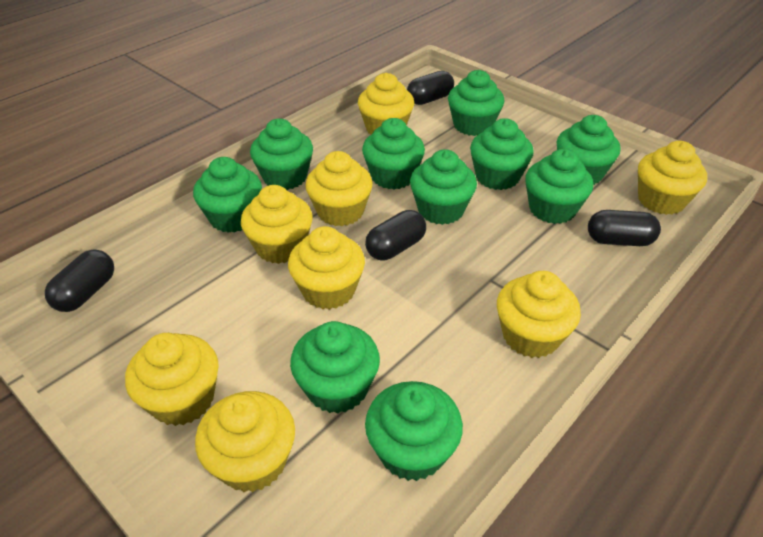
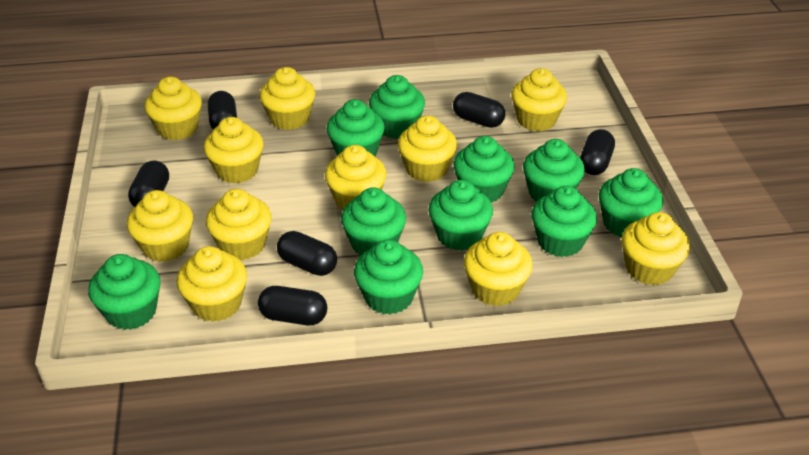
black capsule: [45,250,114,312] [365,210,426,260] [407,71,454,105] [588,210,661,246] = 4 -> [128,161,169,207] [208,91,237,130] [258,286,327,325] [277,231,337,276] [453,92,505,128] [580,129,615,175] = 6
yellow cupcake: [125,333,219,426] [195,391,295,492] [241,185,313,264] [288,226,365,310] [305,151,373,226] [358,73,414,134] [497,271,581,358] [638,141,707,215] = 8 -> [127,190,193,262] [145,77,202,140] [176,246,247,322] [203,117,263,183] [206,189,272,260] [260,67,315,130] [325,145,386,209] [398,115,457,182] [464,232,533,306] [511,68,567,131] [622,212,690,285] = 11

